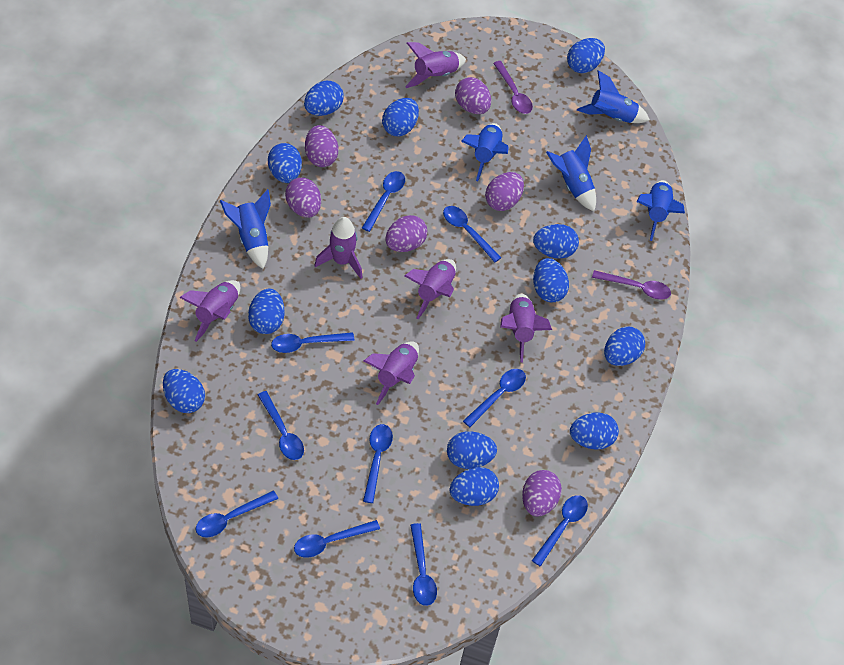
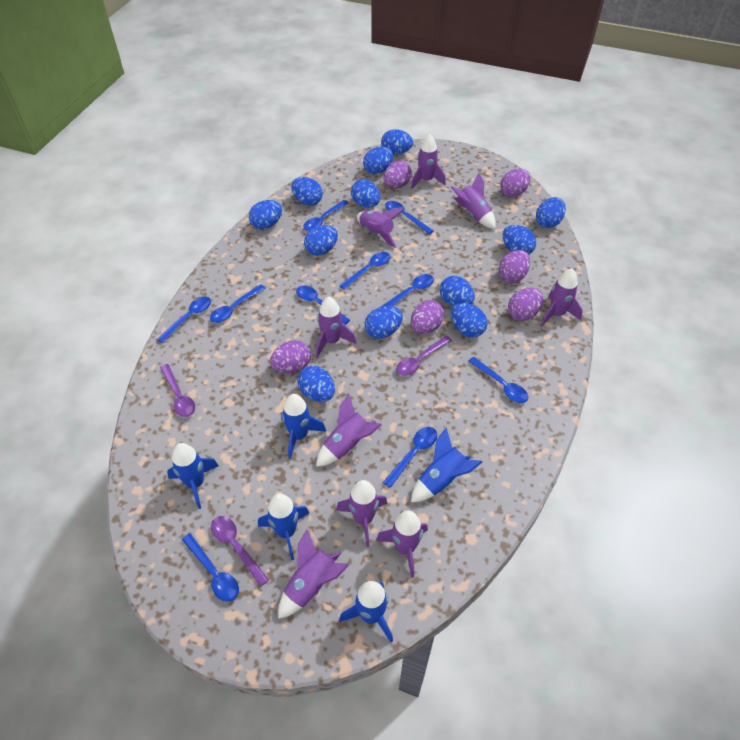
purple rocket: [179,280,240,342] [314,217,362,279] [364,341,419,405] [404,259,456,319] [405,42,466,88] [500,293,552,362] = 6 -> [278,530,349,619] [316,297,356,358] [316,394,382,467] [336,480,387,547] [357,208,404,248] [376,511,428,578] [411,134,446,189] [451,172,496,229] [541,268,583,326] = 9
purple spoon: [493,61,533,114] [592,270,671,300] = 2 -> [160,364,195,417] [211,516,269,587] [396,336,452,376] = 3

